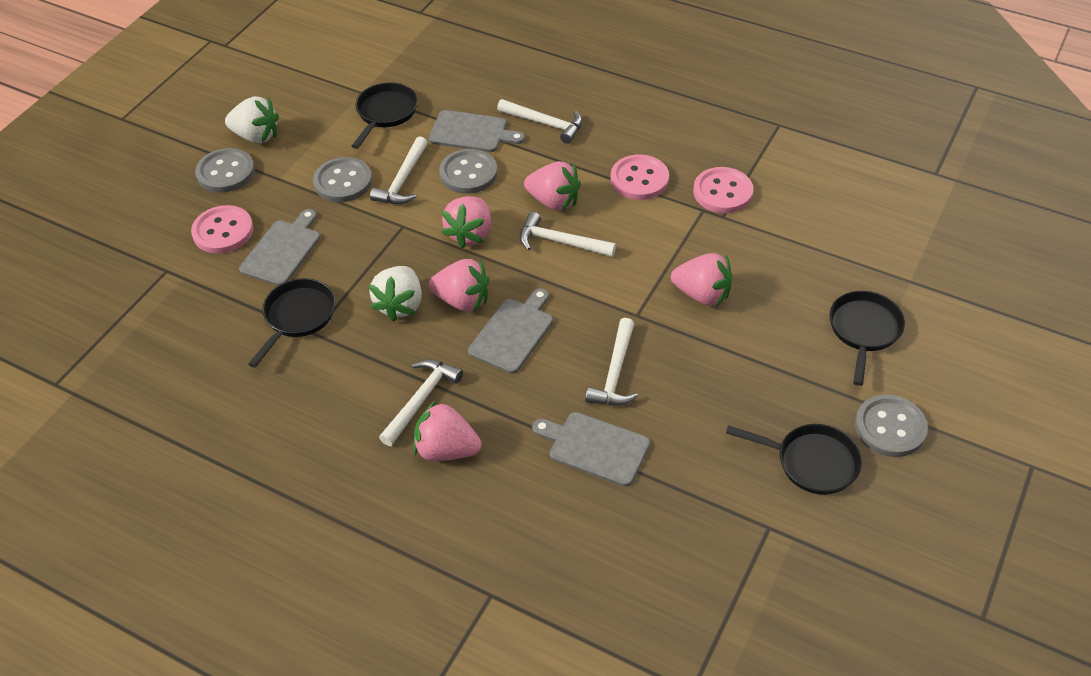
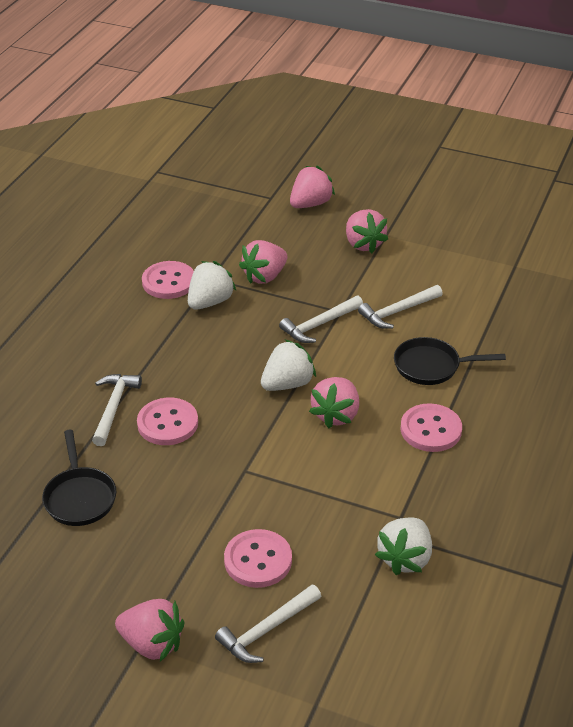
black pan: [248,278,335,368] [352,82,418,149] [726,424,862,495] [830,291,905,386] = 4 -> [42,430,116,526] [394,337,506,385] = 2
grey button: [195,148,255,193] [313,157,372,202] [439,149,497,194] [855,395,928,457] = 4 -> none = 0
grey cutting board: [239,209,320,286] [429,110,525,152] [468,288,553,374] [532,412,650,487] = 4 -> none = 0
pink button: [191,205,253,254] [611,155,669,200] [693,167,753,213] = 3 -> [137,398,198,445] [142,261,194,299] [224,529,292,588] [400,403,462,452] = 4
white hammer: [370,136,428,204] [379,359,463,446] [497,99,582,144] [520,212,616,257] [585,318,639,406] = 5 -> [92,374,142,446] [215,584,321,663] [279,296,363,343] [358,285,443,329] = 4
white strawberry: [225,96,279,143] [369,266,422,322] = 2 -> [188,261,236,310] [261,339,316,391] [375,517,432,575] = 3

